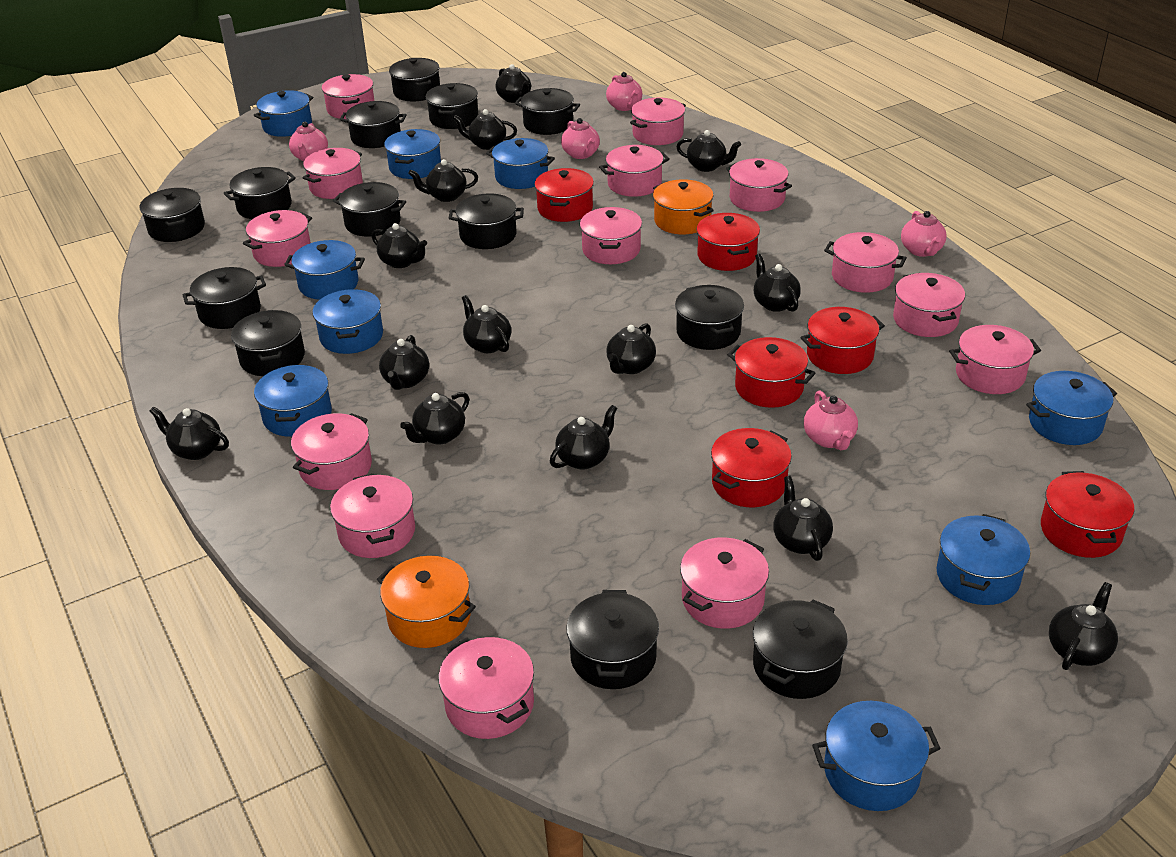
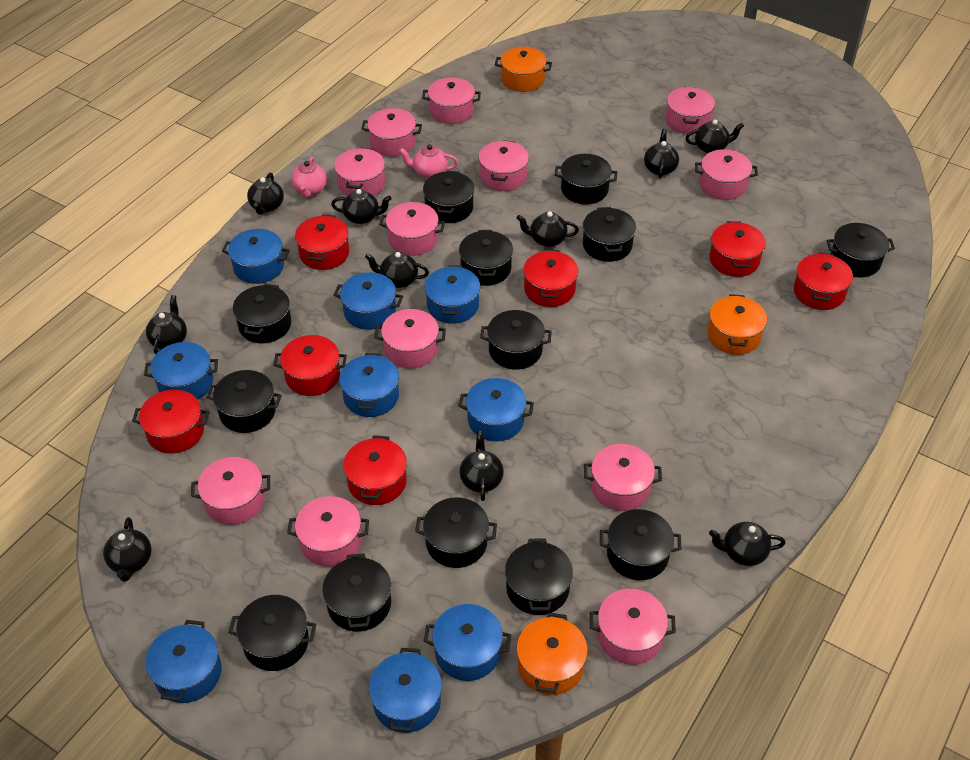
black teapot: [150,406,229,460] [372,223,427,268] [379,335,429,390] [400,392,469,445] [408,159,478,202] [453,109,517,150] [462,295,511,353] [496,64,531,103] [550,405,617,469] [606,323,656,374] [676,130,741,172] [754,254,801,312] [773,476,833,561] [1049,582,1118,670] = 14 -> [103,517,152,582] [146,295,187,355] [247,173,284,215] [331,189,392,224] [365,252,429,288] [459,431,504,501] [517,212,579,247] [644,129,679,179] [685,120,744,153] [709,522,786,566] = 10
orange pot: [377,556,476,648] [653,179,714,234] = 2 -> [495,47,552,92] [516,612,588,695] [707,294,767,355] = 3
pink pot: [243,210,312,267] [291,413,372,490] [303,148,363,199] [322,74,374,119] [330,473,415,558] [438,637,534,739] [580,207,642,264] [599,145,670,197] [630,98,686,145] [680,537,769,629] [726,158,792,212] [824,232,907,293] [893,273,965,337] [949,325,1041,394] = 14 -> [191,457,270,525] [287,496,369,567] [334,148,385,196] [361,108,422,157] [374,309,446,368] [379,202,445,256] [422,77,481,124] [478,140,529,191] [584,444,662,511] [590,589,676,665] [666,87,715,134] [695,149,758,200] = 12
pink teapot: [289,122,328,161] [561,118,600,159] [606,72,642,111] [804,390,858,450] [901,211,947,257] = 5 -> [291,157,327,198] [399,144,458,179] = 2
red pot: [534,168,594,222] [697,213,760,271] [711,428,792,507] [727,337,815,408] [801,307,885,374] [1041,471,1134,558] = 6 -> [132,389,209,454] [273,335,347,396] [295,215,349,270] [343,435,407,505] [523,250,578,307] [709,221,766,277] [794,252,853,310] = 7

